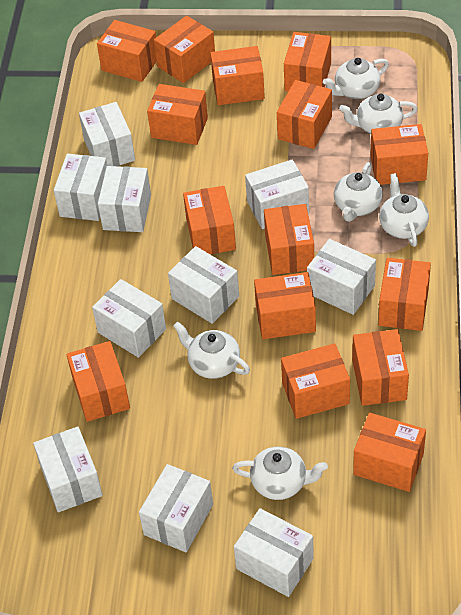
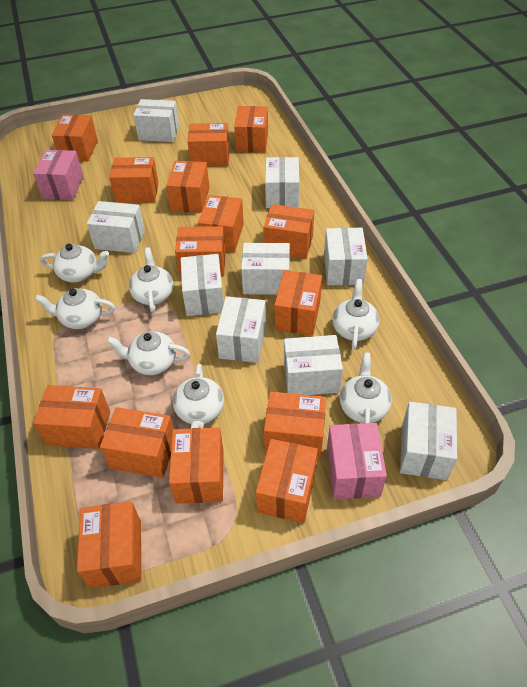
pink box: none = 0 -> [33,150,84,200] [327,423,387,499] = 2
white box: [33,426,103,512] [54,154,107,221] [79,102,135,166] [92,279,166,358] [98,166,151,232] [139,464,213,552] [168,246,239,324] [234,508,314,597] [245,159,309,229] [307,239,376,315] = 10 -> [87,201,145,253] [133,99,179,142] [181,254,224,316] [216,296,266,363] [241,243,290,295] [265,157,299,208] [284,335,343,395] [324,228,368,285] [400,402,457,480] = 9
white teapot: [173,322,250,379] [232,447,328,500] [323,58,389,99] [334,162,383,222] [339,94,418,134] [379,173,429,247] = 6 -> [35,288,115,329] [40,244,109,282] [107,331,190,375] [129,247,173,312] [173,364,224,429] [332,279,379,350] [340,353,392,423] = 7

